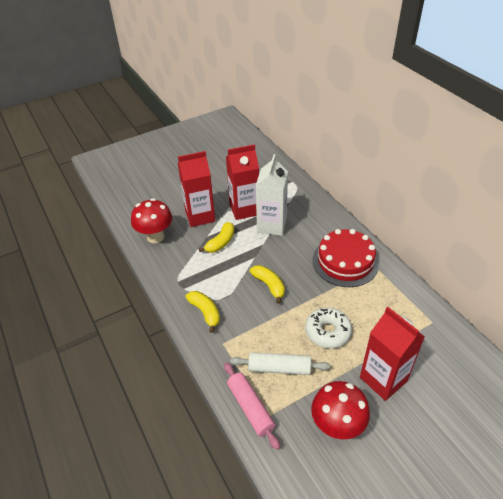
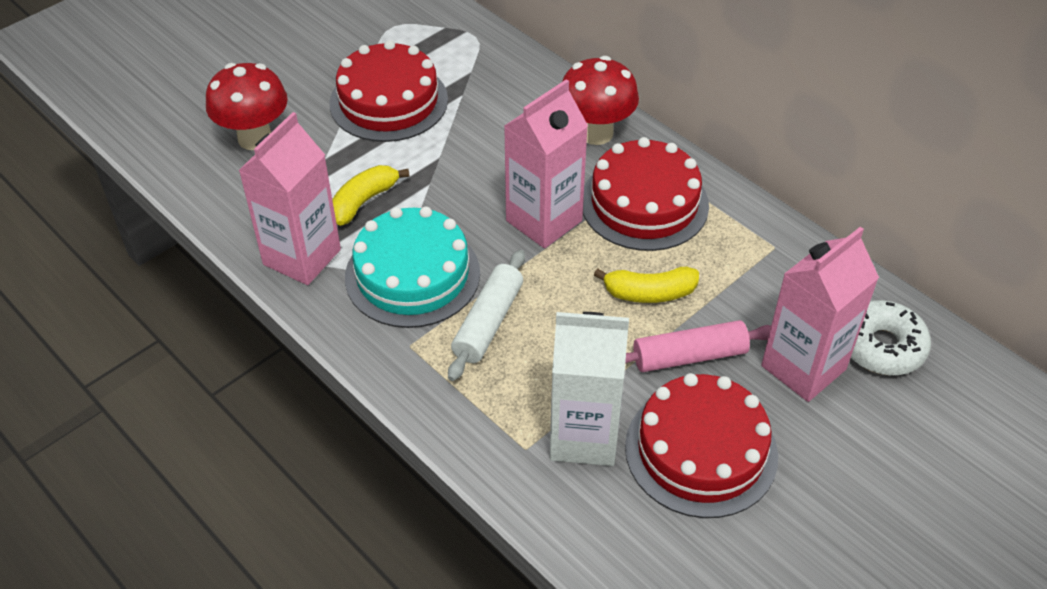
pink carton: none = 0 -> [238,112,341,285] [504,79,588,249] [761,227,879,402] = 3
red cake: [313,229,379,287] = 1 -> [330,40,448,142] [583,137,709,251] [625,373,778,518] = 3
red carton: [178,151,215,227] [226,144,259,220] [360,307,425,401] = 3 -> none = 0
turquoise cake: none = 0 -> [345,207,480,328] = 1
yellow banana: [186,291,220,333] [199,222,234,253] [250,265,285,304] = 3 -> [332,165,410,226] [594,267,699,303] = 2

